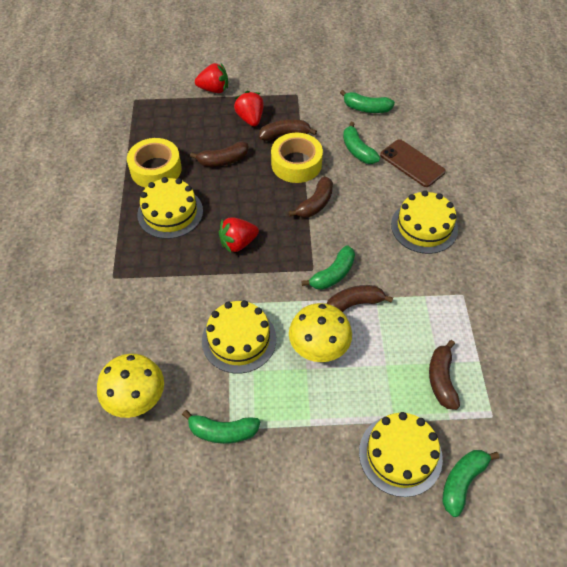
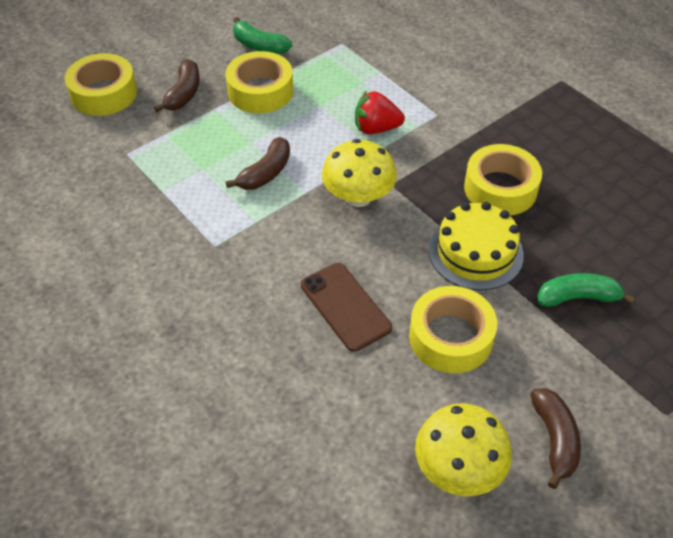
brown banana: [190,141,249,167] [259,119,317,141] [288,176,333,218] [327,285,393,312] [429,340,460,410] = 5 -> [154,59,200,112] [226,137,290,190] [530,388,581,489] = 3
green banana: [182,410,260,444] [301,245,355,290] [340,90,395,113] [343,122,380,164] [442,450,499,517] = 5 -> [233,17,293,54] [538,273,635,307] = 2
red strawberry: [195,63,228,93] [219,217,259,253] [234,91,264,127] = 3 -> [355,91,405,134] = 1
yellow cake: [137,177,203,239] [202,300,276,373] [359,412,443,497] [391,190,458,254] = 4 -> [429,202,524,290] = 1
yellow tape: [127,138,182,188] [271,133,323,183] = 2 -> [65,53,137,116] [226,51,293,113] [409,286,497,373] [464,144,542,216] = 4

